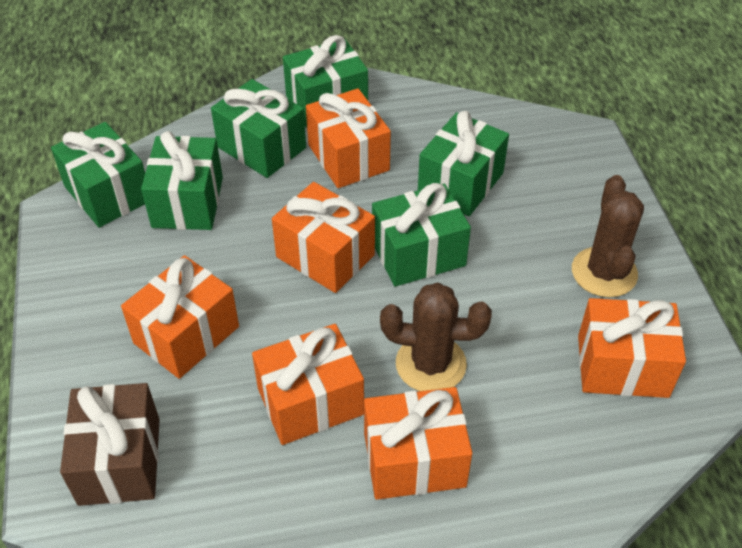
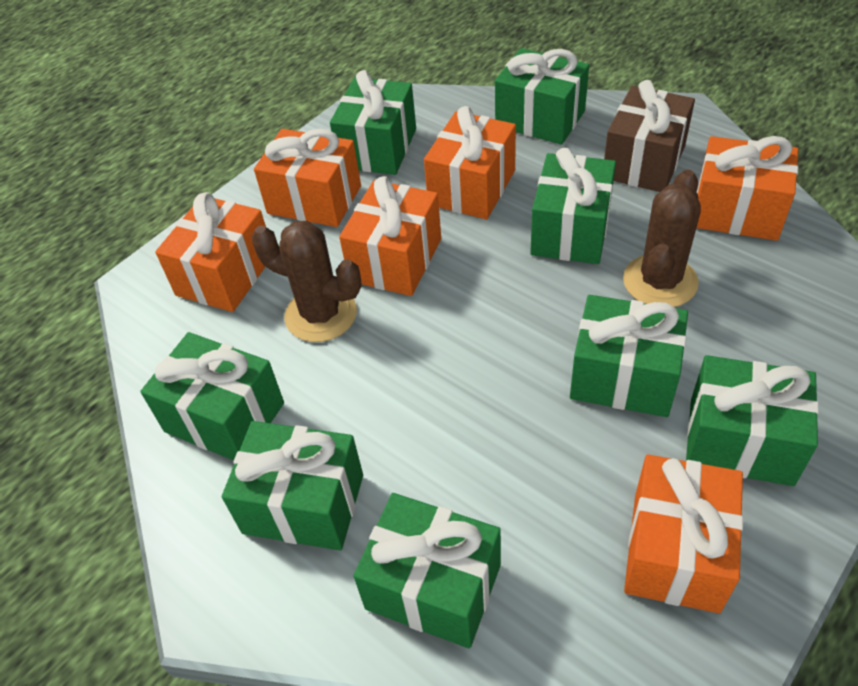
green gift: [51,122,145,227] [141,131,223,230] [211,79,306,178] [283,35,368,128] [372,183,471,287] [418,111,509,216] = 6 -> [140,332,284,460] [222,421,363,550] [330,70,416,175] [353,493,501,648] [495,48,589,145] [530,148,616,264] [570,295,688,417] [686,355,819,486] = 8

